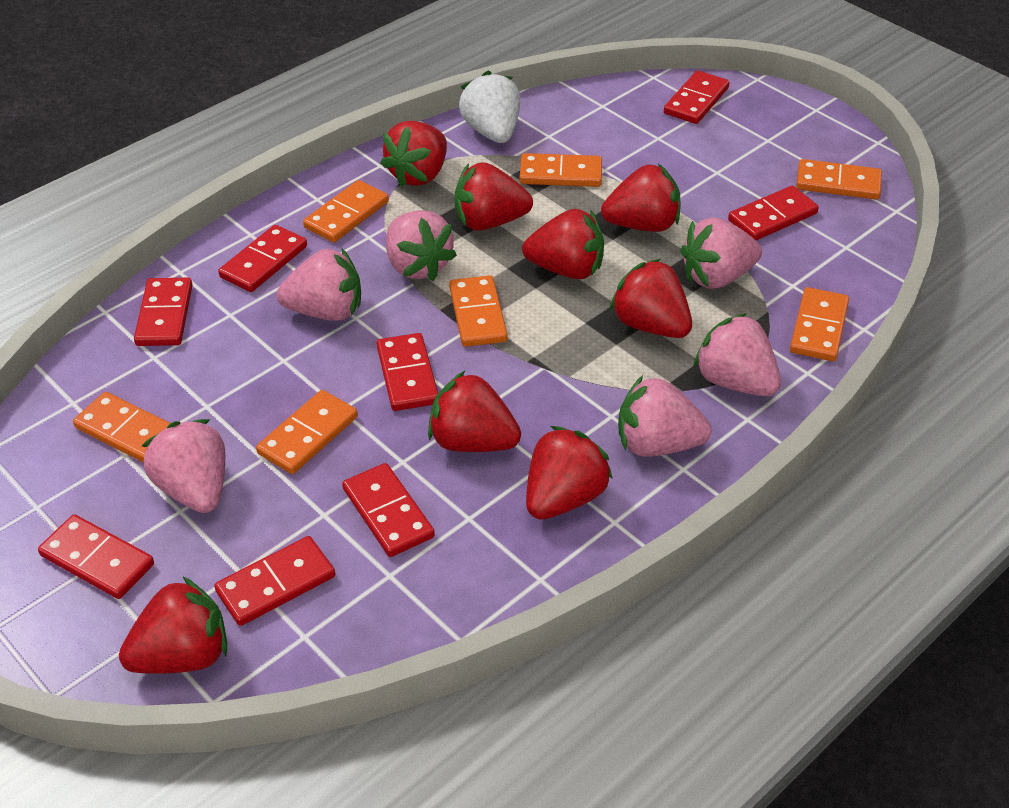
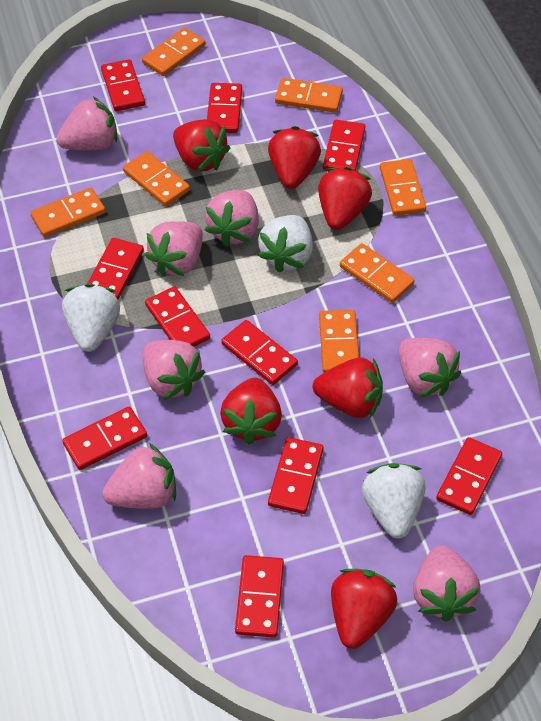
pink strawberry: [142,419,225,513] [277,248,361,321] [386,210,457,281] [618,375,711,457] [680,218,762,289] [693,313,781,396] = 6 -> [57,97,117,150] [102,443,176,509] [142,340,205,400] [145,221,203,276] [205,190,259,247] [398,338,461,398] [413,545,481,622] = 7
red domino: [38,515,154,599] [134,278,193,346] [214,536,335,626] [218,225,307,292] [342,463,435,557] [377,333,438,411] [664,71,730,124] [728,186,819,240] = 8 -> [62,407,147,470] [87,238,144,300] [101,59,145,111] [145,286,210,347] [207,83,242,133] [221,320,298,385] [235,555,284,638] [268,437,323,514] [323,120,365,171] [436,437,502,515] = 10
red strawberry: [119,576,227,674] [380,121,447,188] [428,370,521,452] [455,162,533,231] [522,209,604,279] [526,426,613,519] [601,164,681,232] [610,259,692,338] = 8 -> [173,119,230,172] [220,378,282,445] [268,126,321,189] [313,357,383,418] [318,167,372,230] [331,569,397,649] = 6
white strawberry: [459,71,520,143] = 1 -> [62,284,120,352] [258,215,313,273] [362,463,426,538] = 3

